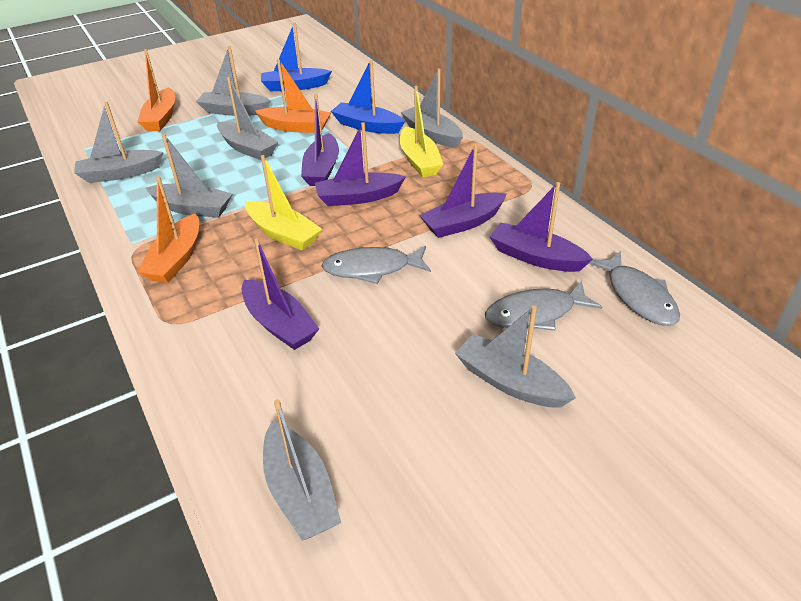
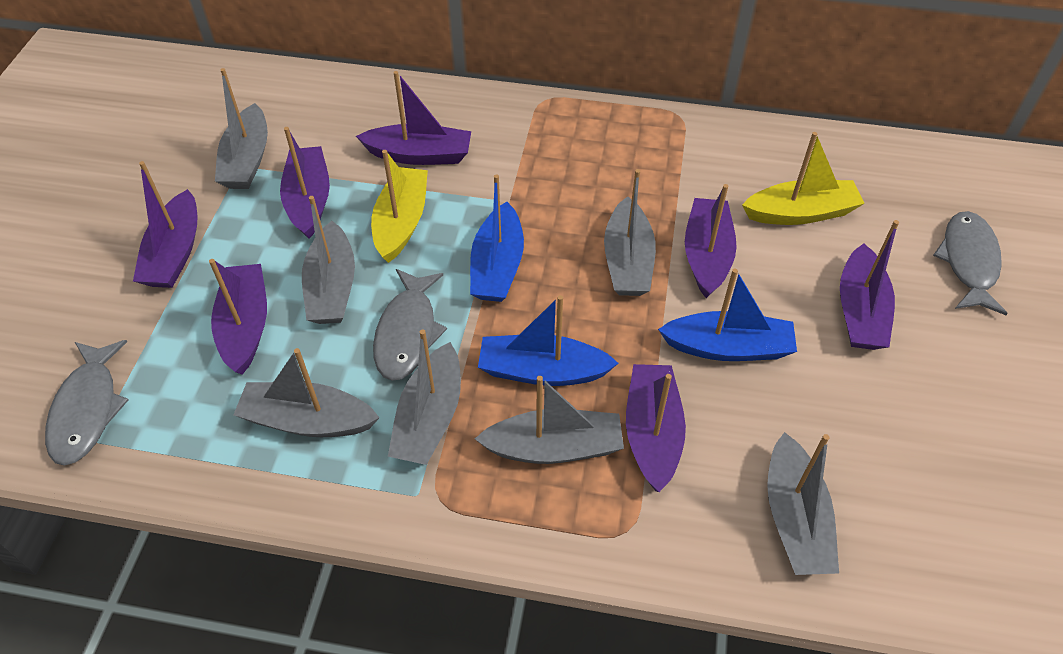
blue boat: [261,23,332,91] [331,60,405,134] = 2 -> [470,174,524,302] [478,295,619,386] [658,269,797,361] = 3
orange boat: [138,49,175,131] [138,176,199,283] [255,59,331,133] = 3 -> none = 0
purple boat: [242,238,319,350] [301,94,339,186] [315,122,406,206] [419,144,507,238] [489,182,593,272] = 5 -> [133,161,197,288] [209,259,267,375] [280,127,330,239] [356,71,471,165] [626,364,686,492] [685,184,737,298] [840,220,899,350] = 7

